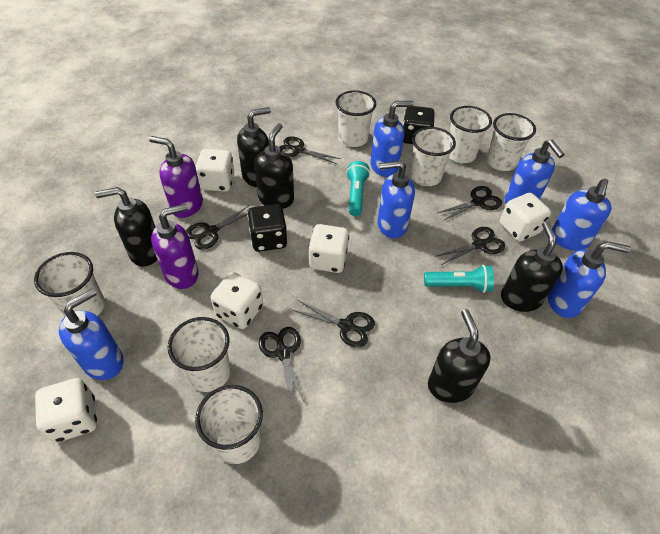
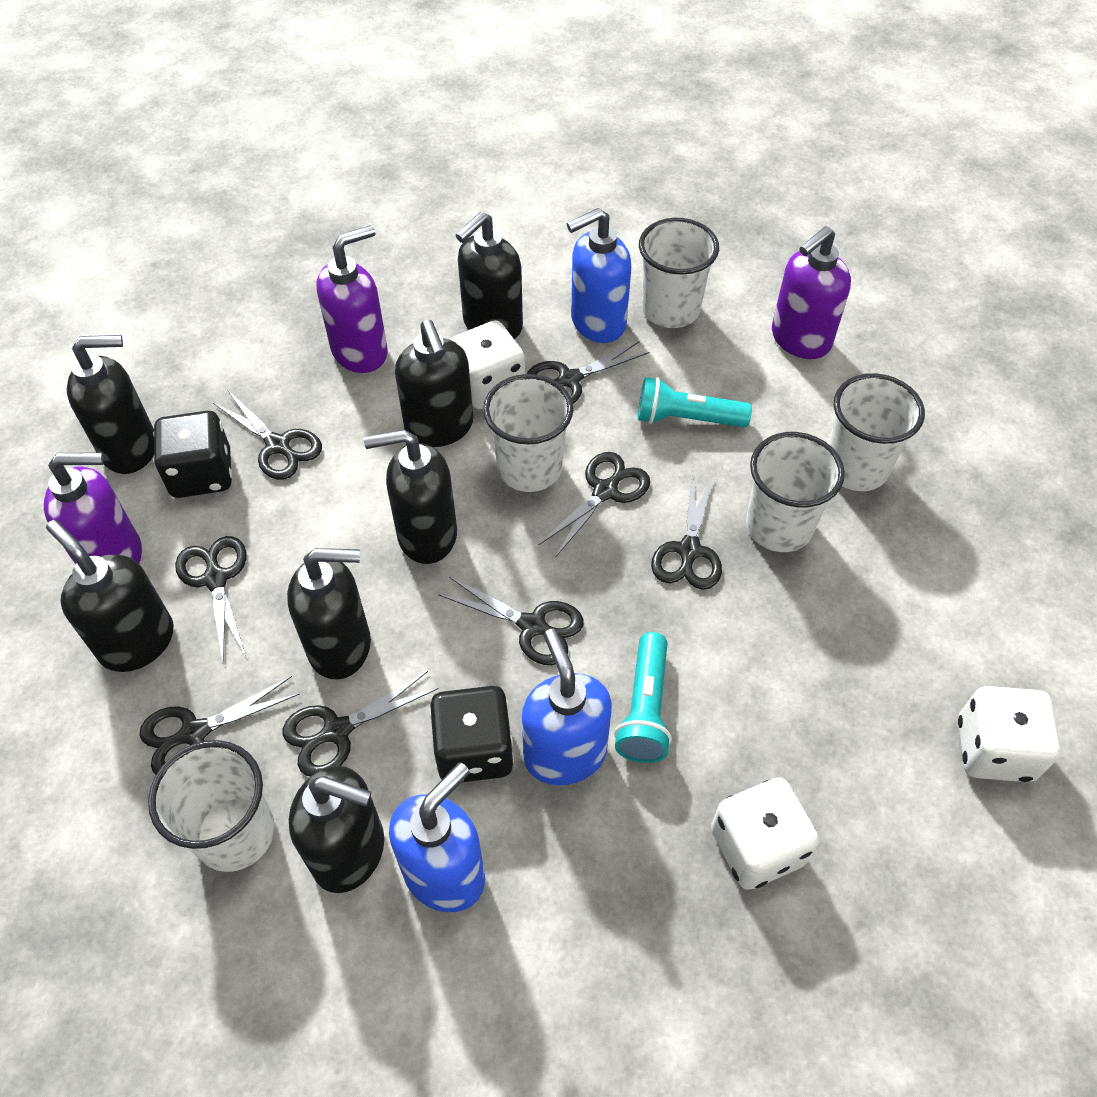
black scissors: [186,205,249,250] [259,327,306,404] [279,136,341,164] [292,300,375,348] [436,227,505,265] [438,186,502,221] = 6 -> [140,676,300,775] [175,536,247,662] [213,391,322,480] [283,671,438,777] [438,577,584,665] [527,341,650,404] [538,452,650,558] [651,472,722,590] = 8
black soap dispenser: [95,187,157,267] [237,107,271,187] [254,123,294,209] [428,309,490,403] [501,221,563,312] = 5 -> [46,520,174,672] [67,335,154,474] [287,548,371,680] [289,766,384,893] [364,429,457,564] [395,320,473,447] [456,212,523,339] = 7
blue soap dispenser: [59,289,124,380] [370,101,414,177] [378,161,415,238] [505,139,565,204] [548,241,631,318] [552,179,611,251] = 6 -> [389,763,485,912] [522,629,612,785] [567,208,631,343] = 3
purple soap dispenser: [149,136,203,218] [151,204,199,289] = 2 -> [44,452,142,565] [317,225,388,373] [772,226,851,359] = 3
white cup: [34,252,105,316] [168,317,231,392] [195,385,263,464] [336,90,376,147] [410,127,456,186] [449,106,492,163] [486,113,536,171] = 7 -> [148,740,275,872] [483,374,573,492] [639,218,719,328] [746,432,845,552] [828,373,925,491] = 5
white dice: [35,378,97,443] [196,149,235,192] [210,272,263,329] [308,224,349,273] [500,193,551,242] = 5 -> [451,320,525,409] [711,777,819,890] [958,686,1061,782] = 3

